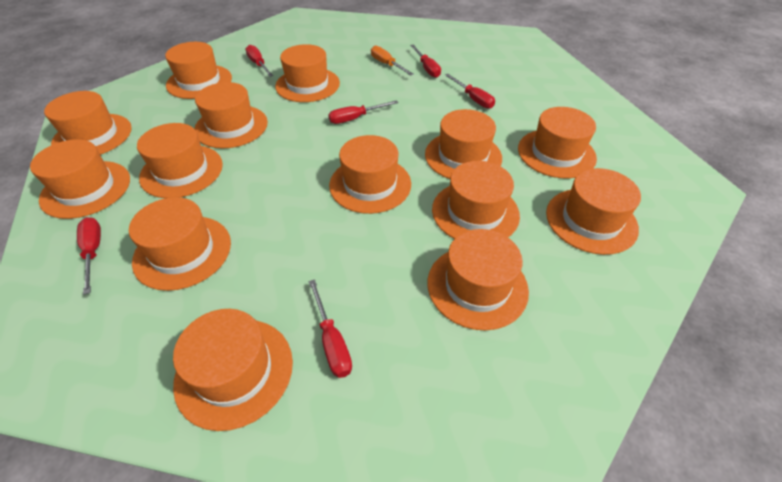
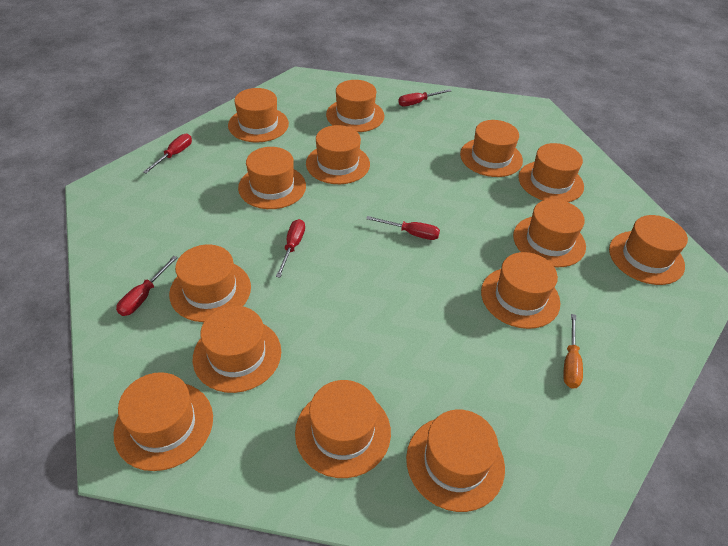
red screwdriver: [77,217,101,295] [245,45,273,77] [309,279,352,378] [328,100,398,124] [410,44,441,78] [445,74,495,109] = 6 -> [116,256,178,316] [143,134,192,173] [276,219,305,278] [366,216,440,240] [398,89,451,106] = 5

